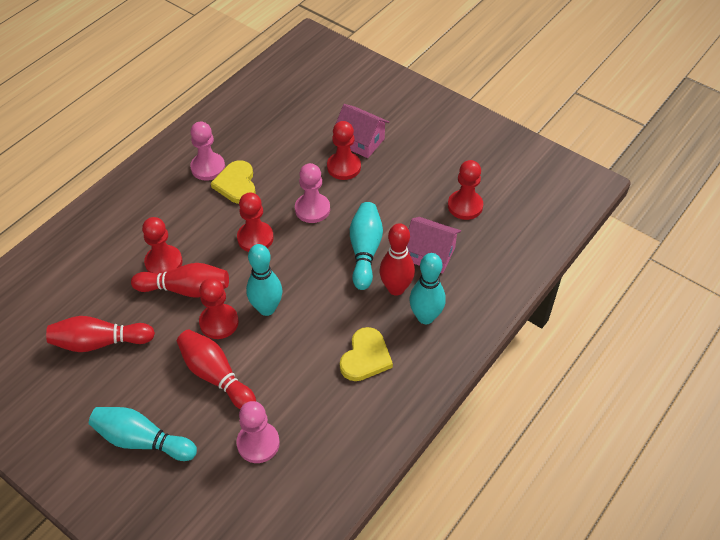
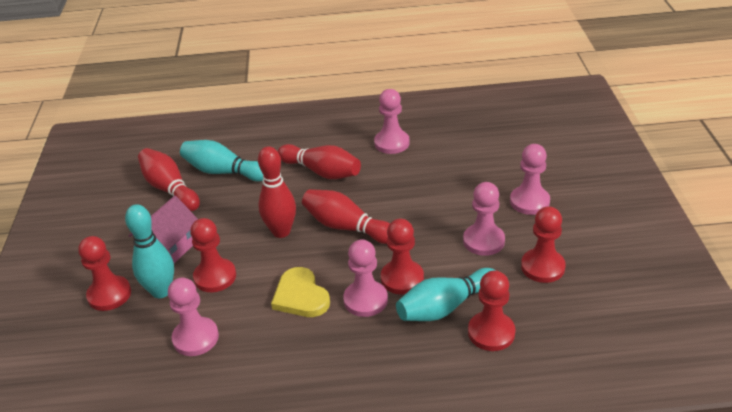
pink house: [336,104,389,158] [407,217,461,274] = 2 -> [129,196,198,263] = 1
pink pawn: [190,122,225,181] [236,401,280,463] [295,163,330,223] = 3 -> [168,277,219,356] [343,239,388,317] [374,89,410,154] [463,182,505,256] [510,144,550,215] = 5
turquoise bowling pin: [89,407,197,461] [246,244,282,316] [350,202,383,290] [409,253,446,324] = 4 -> [125,204,174,298] [180,140,263,181] [396,268,496,321] = 3
yellow heart: [211,160,256,204] [340,327,393,381] = 2 -> [271,267,330,317] = 1

